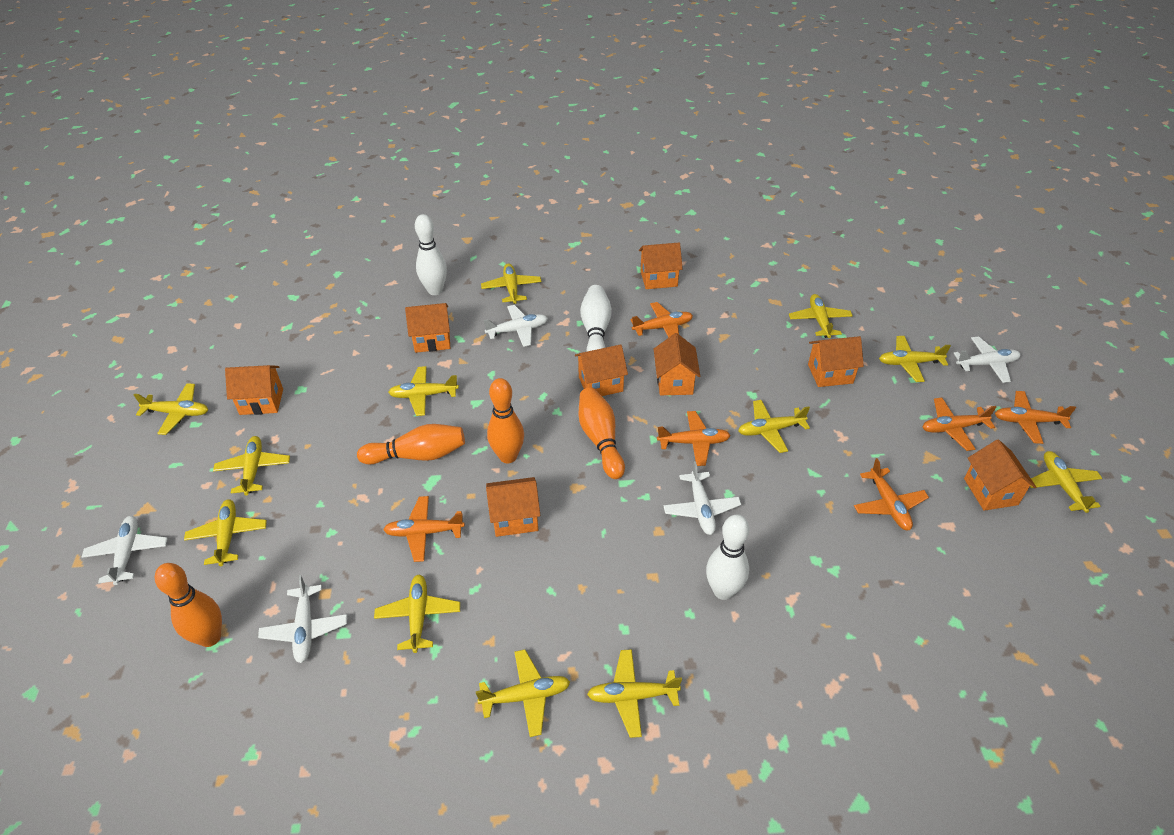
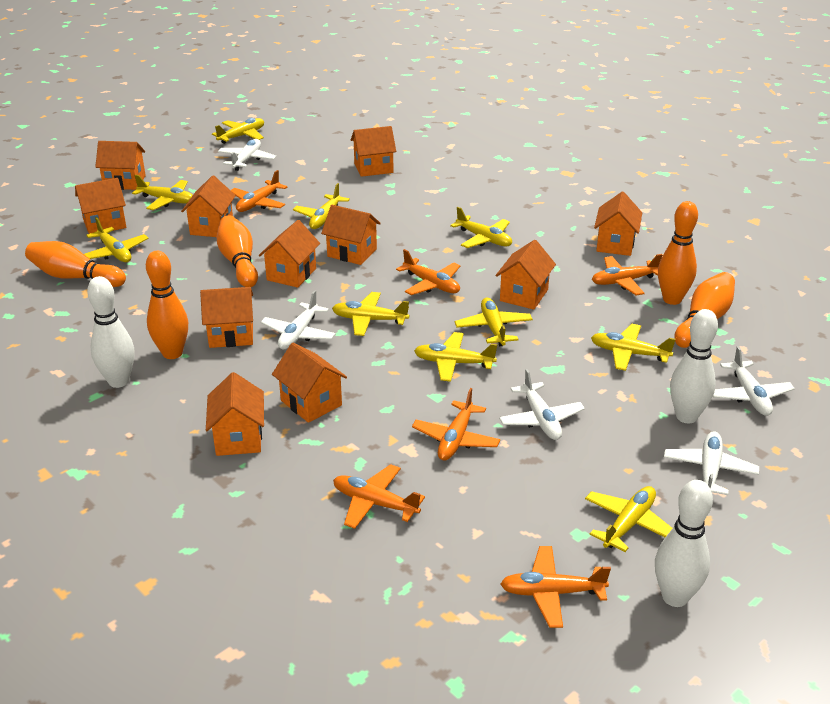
orange bowling pin: [155,563,222,647] [357,424,465,464] [487,378,524,463] [578,387,625,479] = 4 -> [25,241,126,287] [146,251,188,359] [217,215,258,287] [658,201,698,305] [674,272,735,348] = 5
orange house: [225,365,283,415] [405,303,450,353] [486,477,540,537] [575,344,628,396] [639,243,683,289] [654,333,701,395] [808,336,864,387] [964,439,1036,511] = 8 -> [75,178,126,234] [95,141,146,190] [181,176,236,237] [200,287,253,348] [206,372,264,456] [259,220,320,288] [272,343,347,423] [321,205,381,265] [351,126,396,177] [495,240,556,310] [594,192,642,256] = 11
yellow plane: [134,383,208,435] [184,499,267,566] [213,436,290,495] [374,575,460,653] [388,366,459,416] [476,649,570,737] [481,263,542,304] [587,649,682,738] [738,400,810,453] [789,294,853,338] [879,336,951,382] [1030,451,1102,513] = 12 -> [84,217,149,262] [132,175,193,210] [212,118,264,144] [293,183,350,229] [332,292,409,336] [414,332,497,382] [450,207,512,248] [455,298,533,346] [585,486,672,552] [591,324,676,371] = 10

